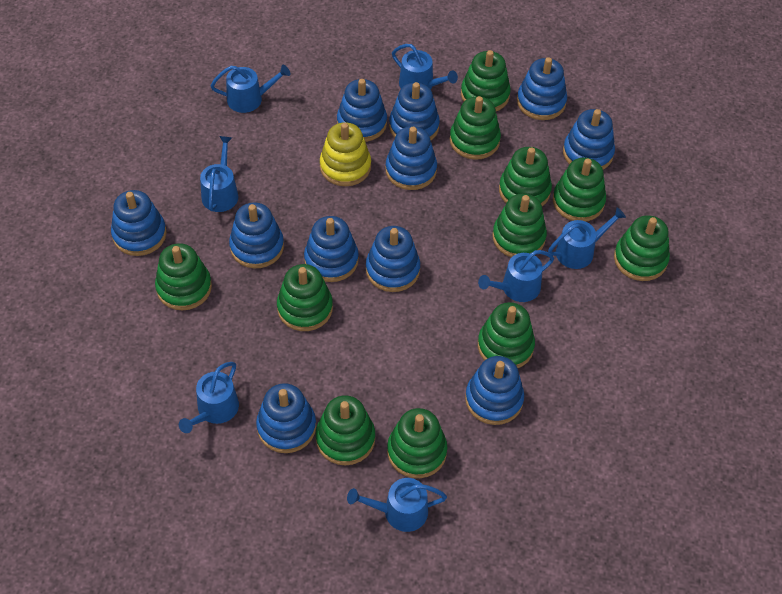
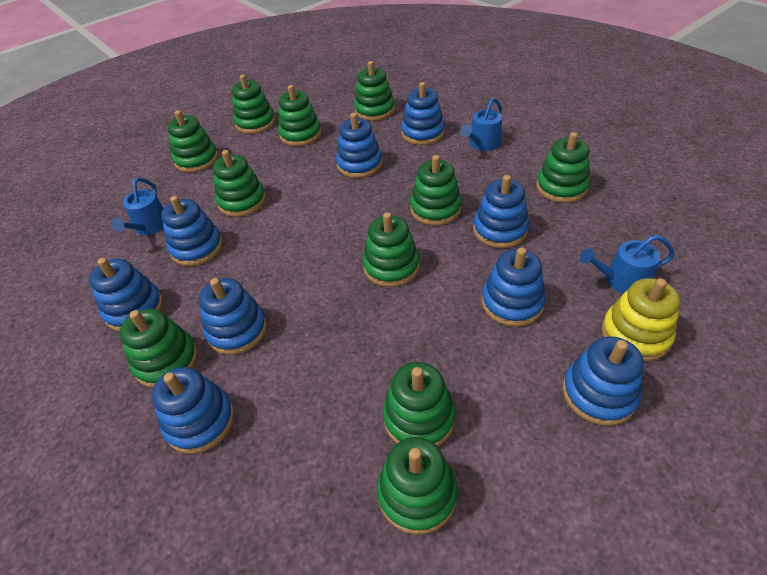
blue stacking toy: [111,190,166,256] [229,203,284,268] [256,383,316,453] [304,216,359,282] [337,79,387,142] [366,226,420,292] [385,126,437,190] [389,82,440,140] [465,356,524,425] [517,57,567,120] [563,109,615,170] = 11 -> [89,258,163,332] [152,367,235,454] [161,196,223,266] [199,278,267,355] [336,113,382,178] [401,82,445,145] [473,175,529,248] [482,247,546,327] [562,336,644,426] = 9
blue watering can: [179,362,239,433] [200,136,239,212] [210,65,290,113] [347,478,447,532] [392,44,458,89] [478,250,554,302] [548,207,626,269] = 7 -> [111,178,164,235] [460,98,502,151] [580,235,675,294] = 3

